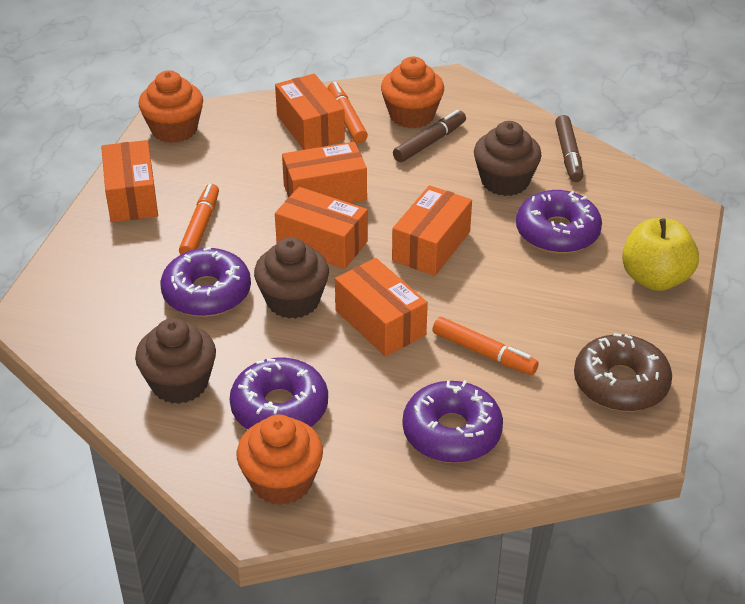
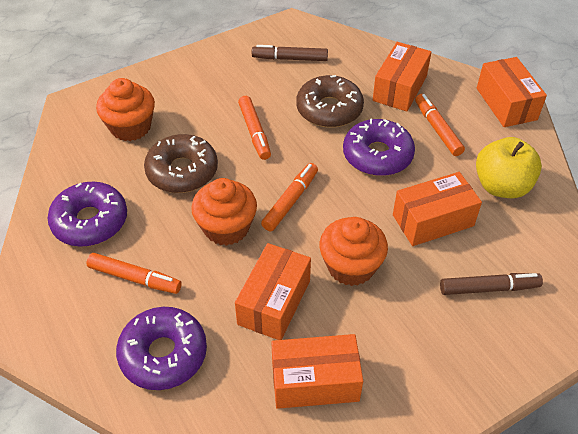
brown cupcake: [135,318,216,404] [254,237,329,319] [474,121,542,196] = 3 -> none = 0
brown donut: [574,333,672,412] = 1 -> [144,134,218,193] [296,75,364,128] = 2
orange box: [101,140,158,222] [275,74,345,150] [275,187,368,269] [282,142,367,203] [335,258,428,357] [392,185,472,276] = 6 -> [235,243,311,340] [271,334,363,409] [373,42,431,111] [393,172,482,246] [477,57,547,127] = 5
orange marker: [179,184,219,254] [327,82,368,143] [432,317,539,375] = 3 -> [86,253,182,294] [238,96,271,160] [261,163,318,231] [415,94,465,156] = 4
purple donut: [160,247,251,317] [230,358,328,429] [403,380,503,463] [516,190,602,254] = 4 -> [47,182,127,247] [116,307,207,390] [343,119,415,176] = 3

